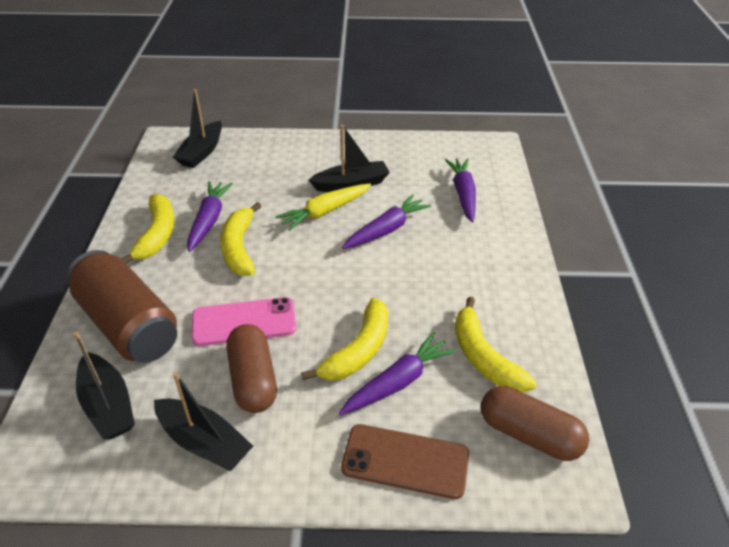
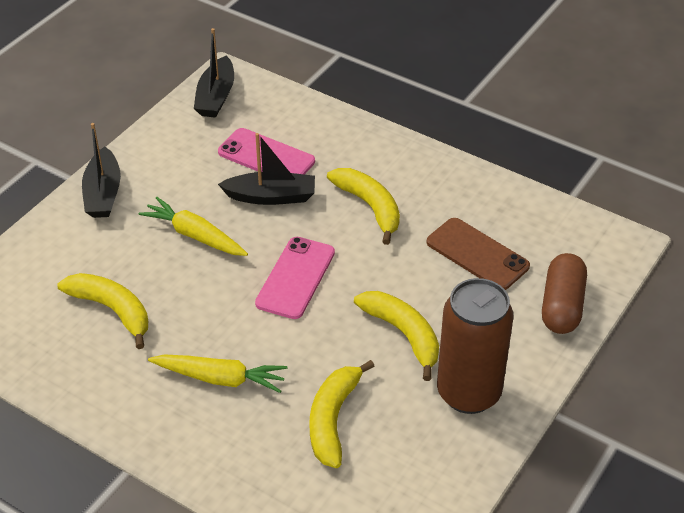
black boat: [74,332,135,439] [154,372,253,471] [173,89,222,168] [309,125,390,192] = 4 -> [82,123,121,218] [194,28,234,118] [218,133,315,205] = 3
brown capsule: [227,324,277,413] [481,386,589,461] = 2 -> [542,253,587,334] = 1
pink phone: [192,297,296,346] = 1 -> [218,128,315,175] [255,237,335,319] = 2
purple carrot: [187,181,233,252] [339,332,456,415] [342,194,431,249] [445,158,476,222] = 4 -> none = 0
yellow carrot: [275,184,371,231] = 1 -> [139,197,248,256] [148,354,288,393] = 2

